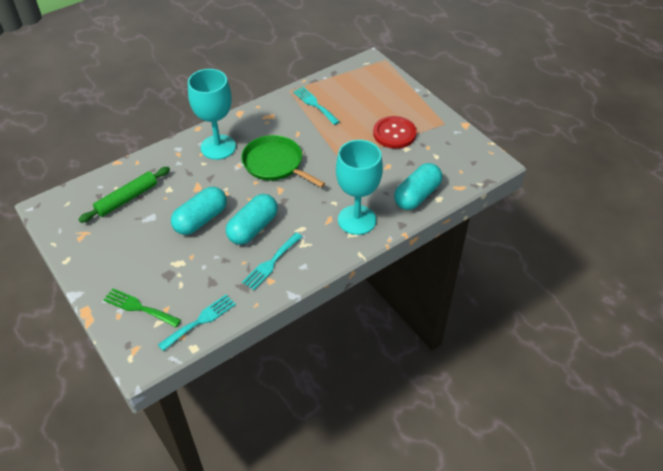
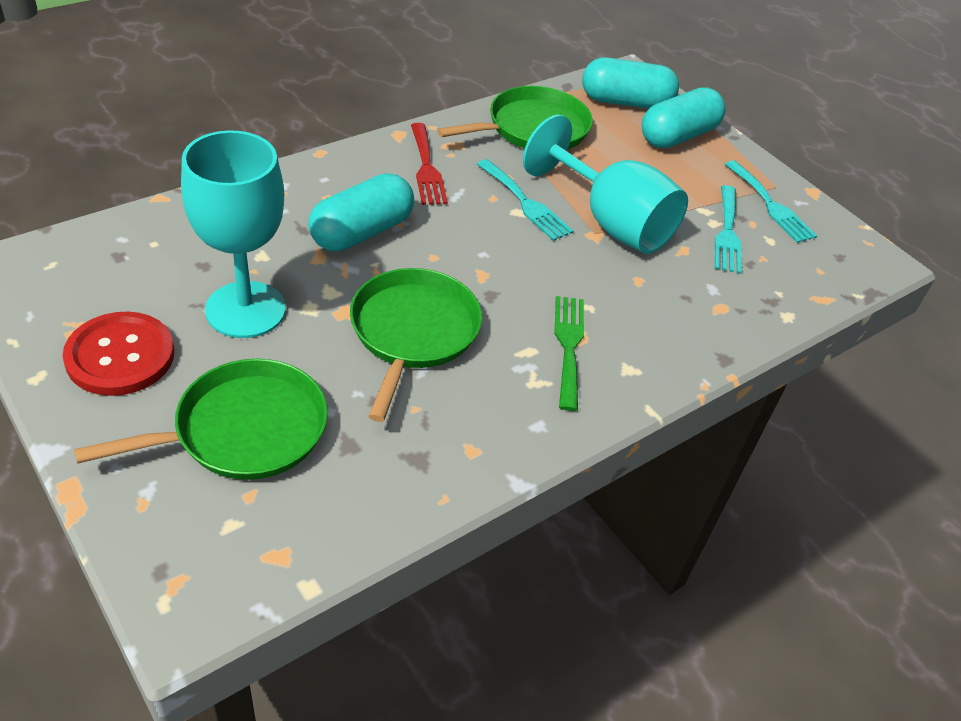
green pan: [241,135,325,188] = 1 -> [74,359,328,480] [350,268,482,422] [437,86,593,150] = 3
green rolling pin: [78,167,170,223] = 1 -> none = 0
red fork: none = 0 -> [411,123,448,205] = 1

